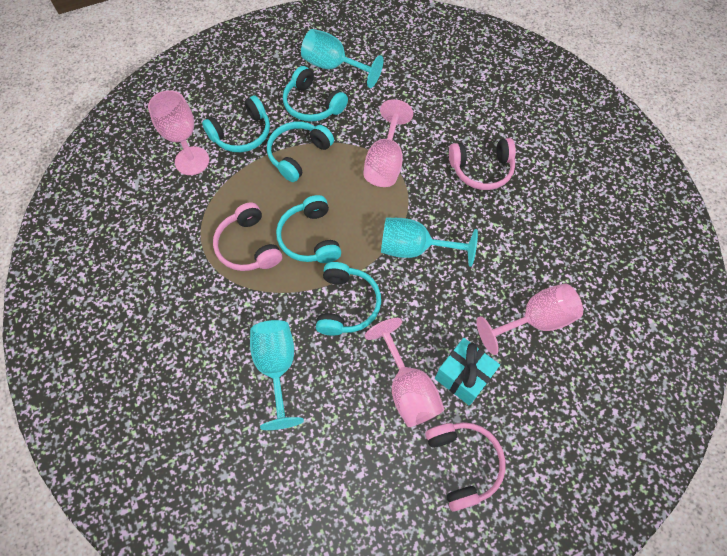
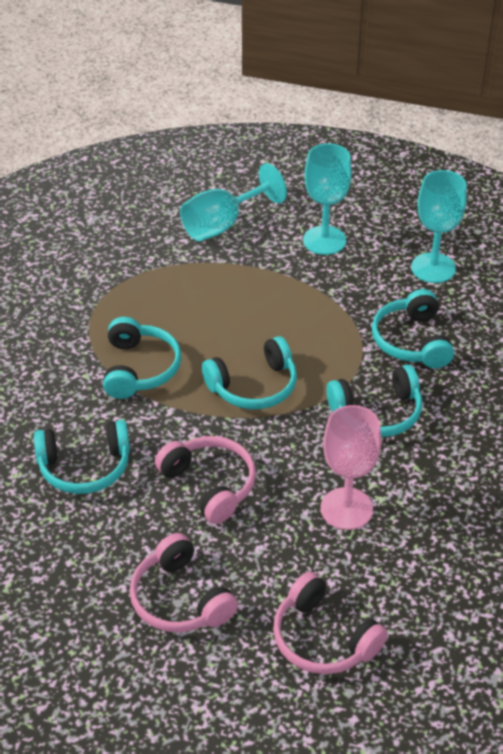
pink goblet: [148,90,209,175] [363,99,413,187] [365,318,445,427] [476,284,583,355] = 4 -> [320,405,382,530] = 1
turquoise gift: [435,338,500,406] = 1 -> none = 0

